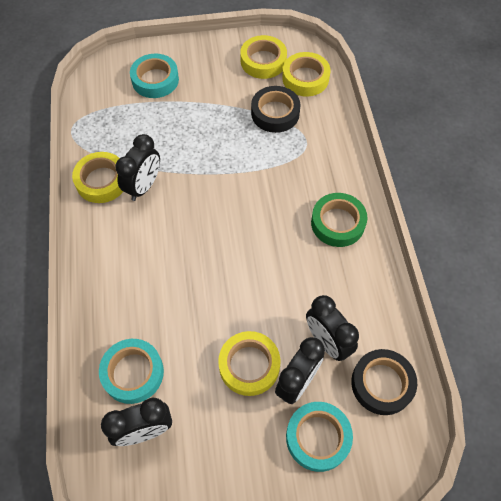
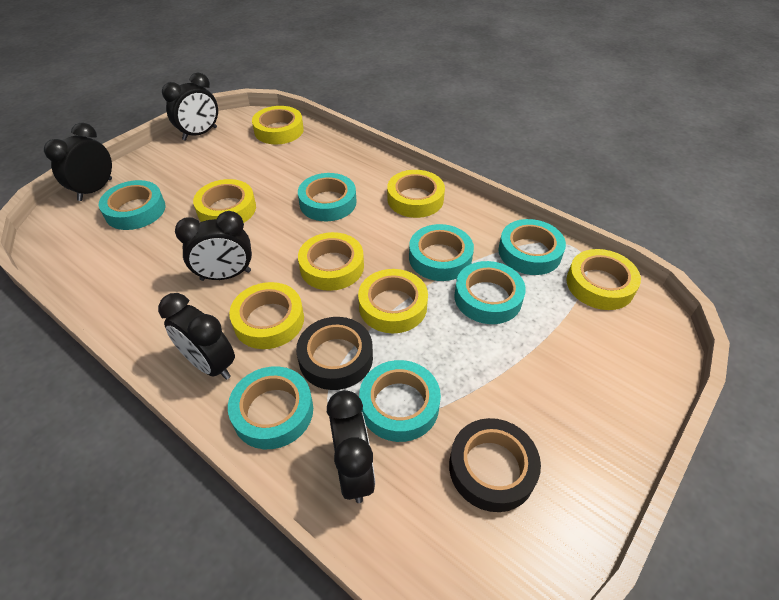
black clock: [101,398,172,446] [115,134,160,201] [275,337,325,404] [306,295,359,361] = 4 -> [44,123,112,201] [158,293,235,380] [162,72,218,141] [175,211,252,281] [327,390,375,503] = 5
green tape: [311,193,367,247] = 1 -> none = 0
turquoise tape: [99,339,164,404] [130,54,179,98] [286,402,353,472] = 3 -> [99,180,166,230] [228,366,313,449] [298,173,357,221] [359,360,441,442] [409,224,474,281] [454,261,526,324] [498,219,566,275] = 7
yellow tape: [72,152,123,203] [218,331,281,396] [240,35,287,79] [282,52,331,96] = 4 -> [193,179,256,223] [229,282,304,349] [252,106,304,144] [298,232,364,291] [358,269,428,333] [387,170,445,218] [566,249,641,310] = 7

